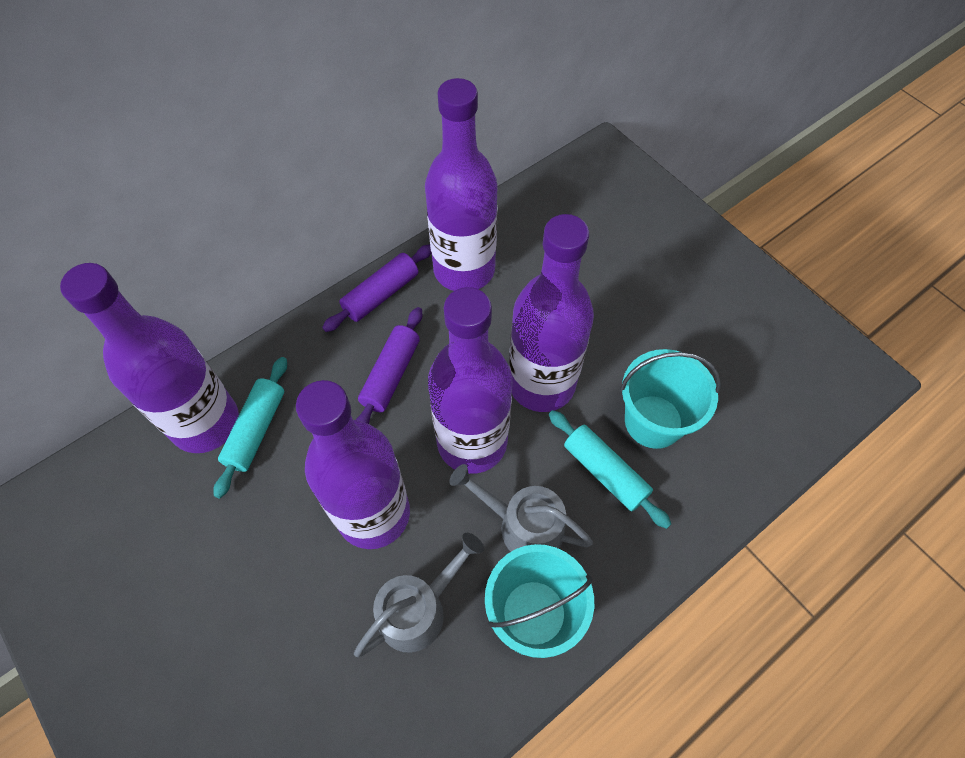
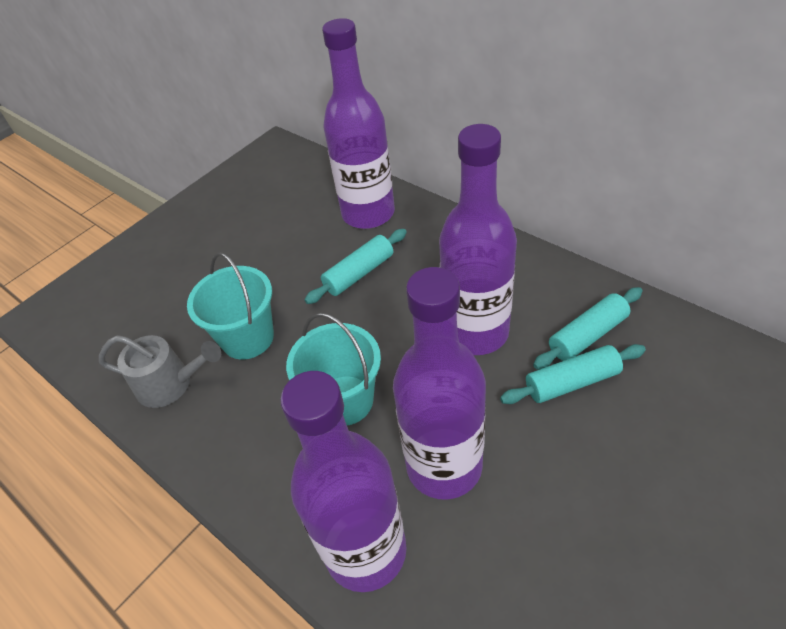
grey watering can: [354,533,484,657] [450,464,593,552] = 2 -> [99,335,221,408] = 1
purple bottle: [60,263,239,453] [296,380,410,549] [425,78,498,291] [428,287,512,474] [509,214,594,412] = 5 -> [280,371,407,592] [322,18,395,229] [393,267,486,500] [439,124,517,355] = 4
purple rolling pin: [322,244,432,332] [356,307,422,424] = 2 -> none = 0
turquoise rolling pin: [213,357,287,498] [549,410,671,529] = 2 -> [305,229,407,304] [500,344,646,404] [533,287,643,369] = 3

